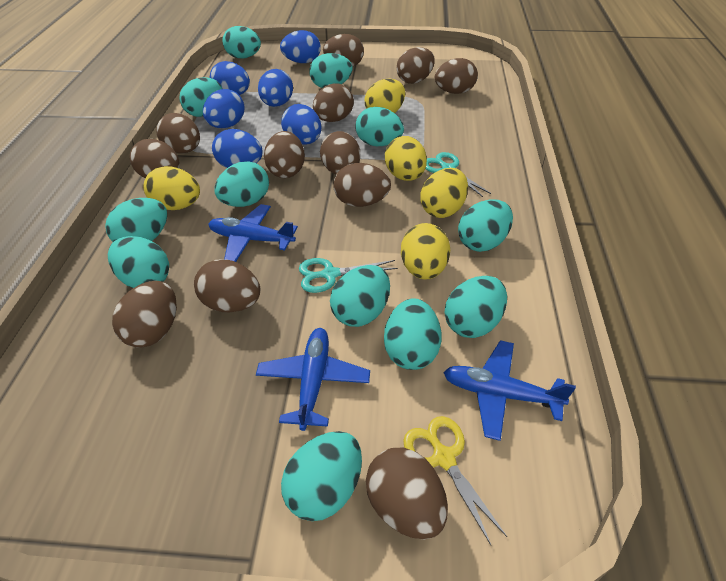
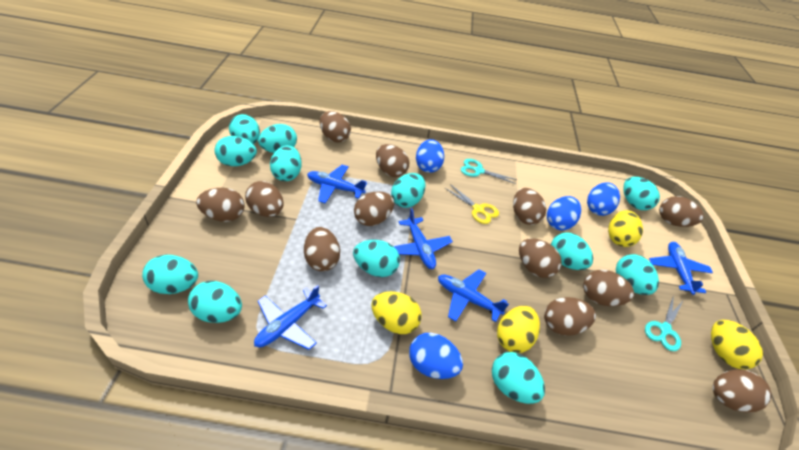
blue egg: [203,89,245,128] [210,61,250,95] [212,129,263,168] [258,69,293,107] [280,30,321,63] [281,104,322,145] = 6 -> [409,333,463,379] [416,139,444,173] [547,196,581,230] [587,182,620,216] = 4
blue plane: [208,204,298,262] [256,328,370,431] [443,340,576,441] = 3 -> [254,285,327,350] [307,165,367,203] [394,208,453,269] [438,269,509,322] [649,242,713,295] = 5
yellow egg: [143,166,200,210] [365,79,405,113] [385,136,427,181] [401,223,450,279] [420,168,468,218] = 5 -> [371,291,421,334] [497,306,540,353] [608,210,643,247] [711,320,763,369] = 4

